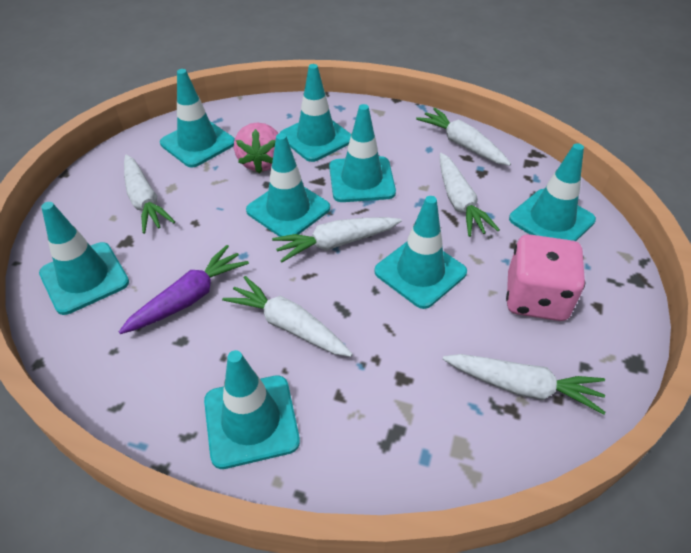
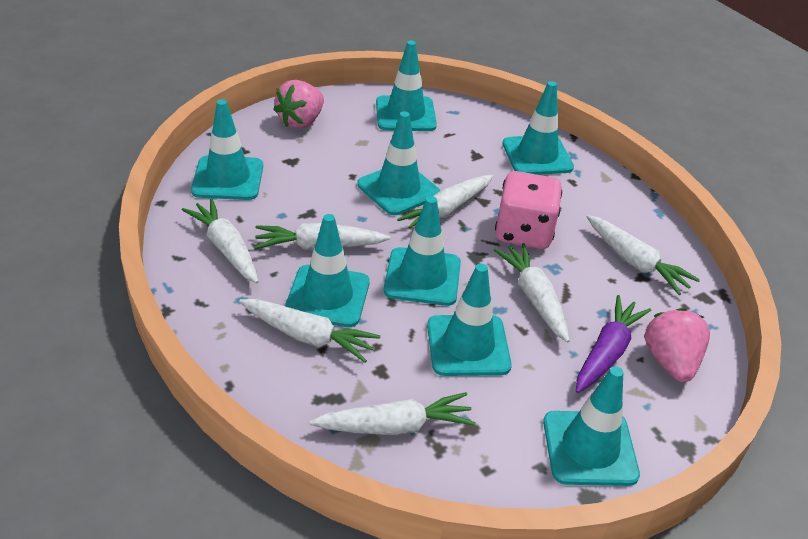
pink strawberry: [234,122,279,173] = 1 -> [273,80,324,129] [644,308,710,382] = 2
white carrot: [124,155,175,234] [222,276,353,357] [272,217,402,262] [416,108,511,166] [440,153,500,237] [443,354,606,415] = 6 -> [182,198,259,283] [239,299,381,363] [255,223,390,250] [309,392,476,435] [397,175,493,229] [494,243,570,342] [587,215,700,295] = 7

